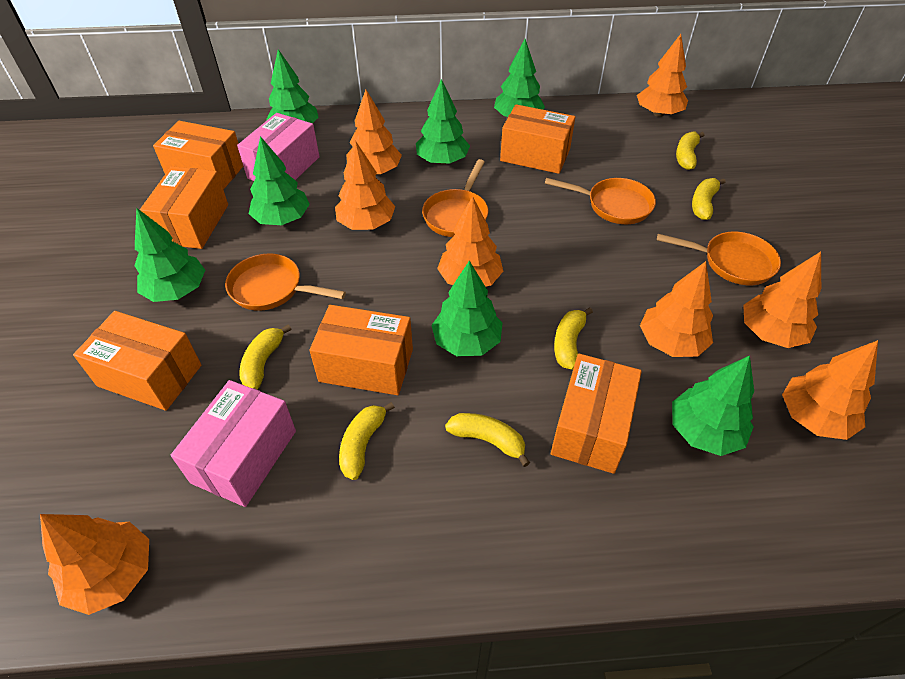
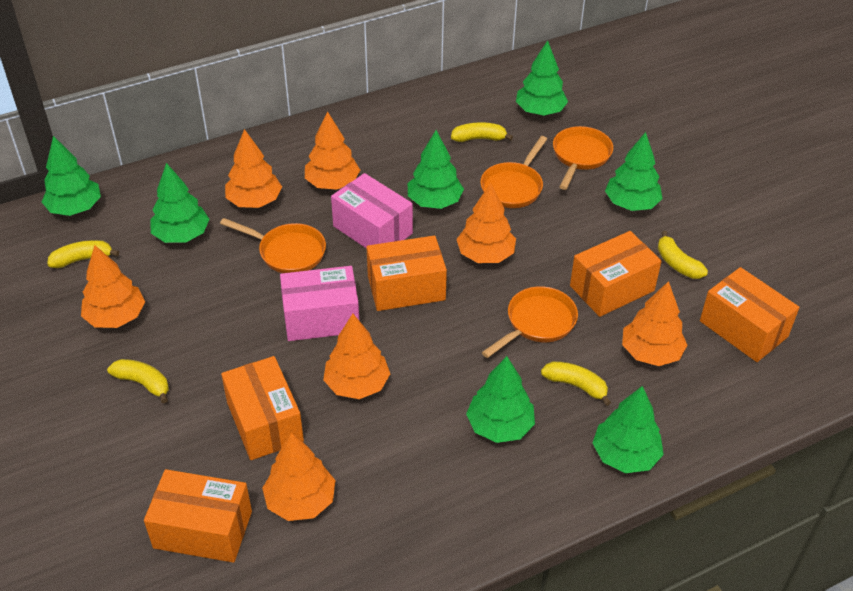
orange box: [73,311,202,411] [140,166,228,249] [153,121,243,190] [309,305,413,395] [500,104,575,174] [551,354,642,474] = 6 -> [144,469,252,563] [221,356,304,460] [367,235,447,311] [570,231,662,317] [700,267,800,362] = 5
orange tree: [40,514,149,615] [335,141,395,230] [346,90,402,175] [437,196,503,287] [637,34,688,117] [640,261,713,357] [743,252,821,348] [782,340,878,440] = 8 -> [81,245,145,328] [225,129,282,208] [262,432,335,521] [305,111,360,190] [323,314,390,399] [456,183,516,263] [622,281,687,366] = 7
yellow banana: [239,324,292,390] [339,402,395,480] [445,413,530,467] [554,307,593,370] [676,132,705,170] [692,178,726,220] = 6 -> [47,240,119,268] [107,359,169,403] [451,122,513,142] [541,361,611,406] [658,231,708,279] = 5

